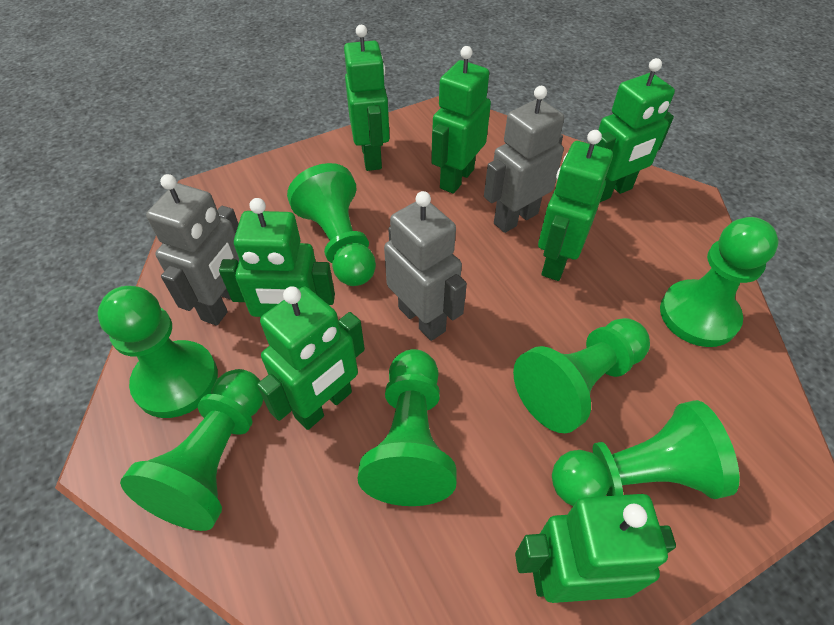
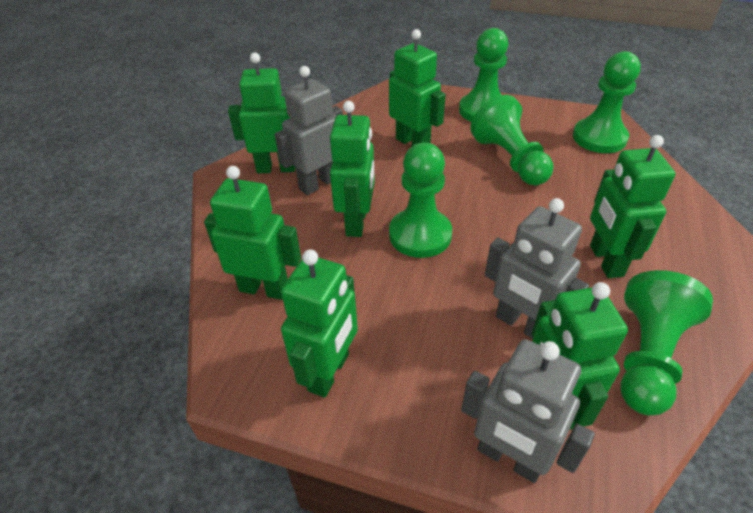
green pawn: [98,286,218,418] [120,369,263,531] [287,163,376,286] [358,349,456,506] [513,318,650,433] [552,400,740,506] [660,217,779,347] = 7 -> [389,143,452,258] [459,28,508,122] [470,95,553,185] [573,51,641,153] [620,270,713,415] = 5

